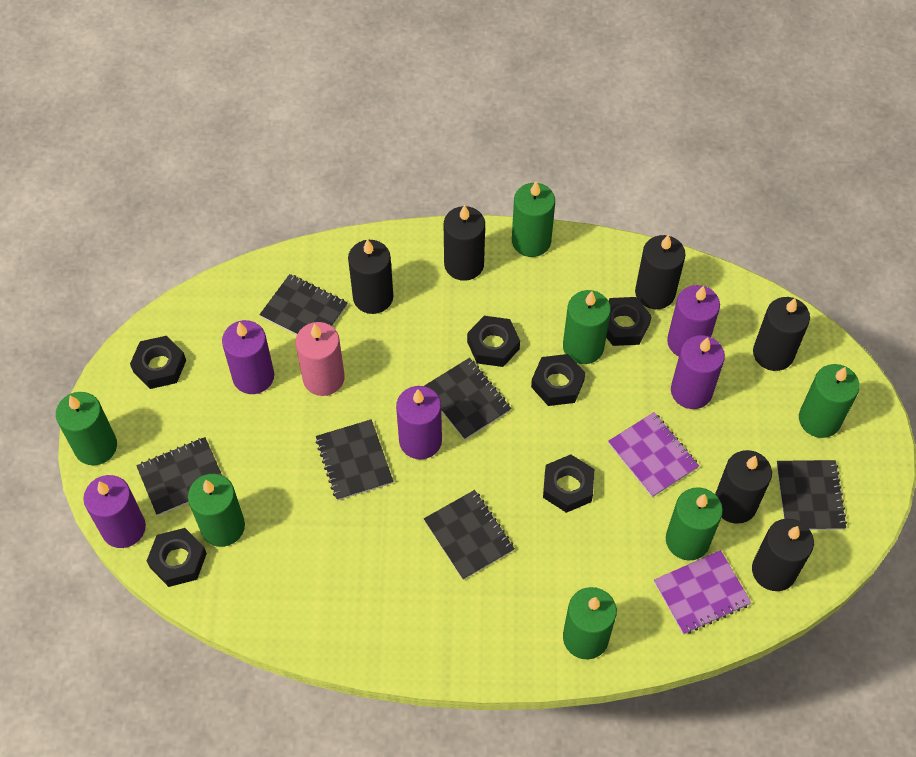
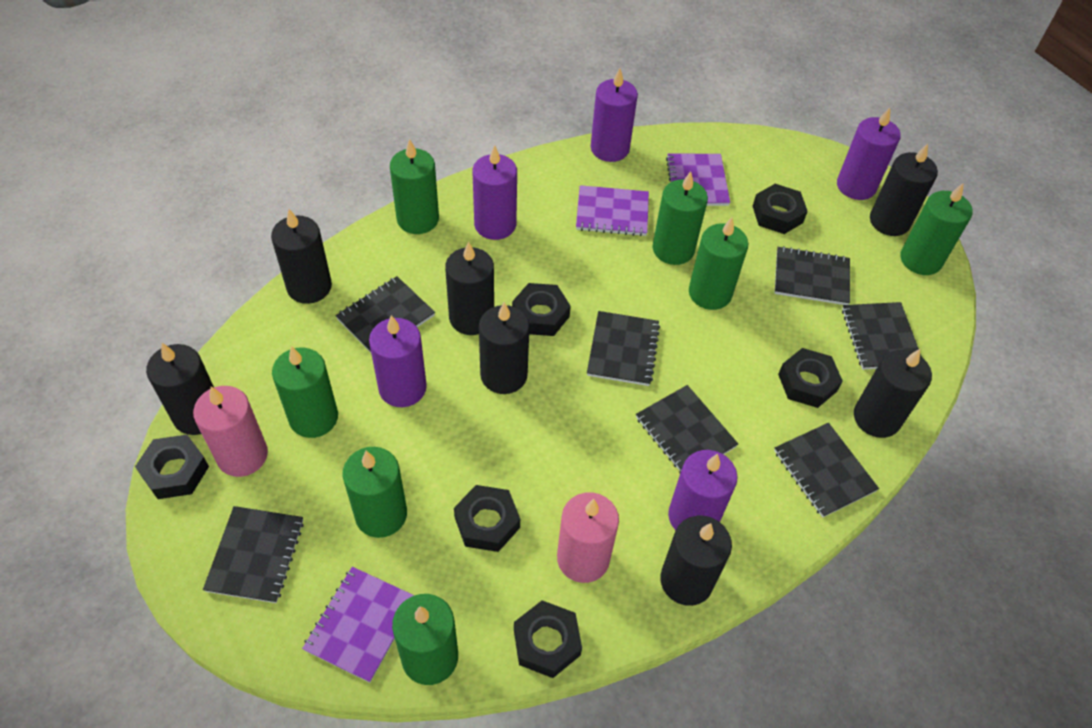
black candle: [348,239,393,314] [444,205,485,281] [635,234,686,309] [715,450,772,524] [752,519,814,591] [753,297,810,371] = 6 -> [146,343,214,435] [271,209,332,304] [445,241,494,335] [479,302,530,394] [660,515,732,606] [854,349,932,438] [870,143,938,236] = 7
black notebook: [136,437,222,516] [259,274,348,335] [316,419,393,501] [424,358,511,440] [424,490,515,580] [777,460,847,530] = 6 -> [203,506,304,603] [336,276,435,353] [587,311,660,386] [636,385,738,473] [774,423,879,518] [775,246,850,305] [842,302,922,370] = 7
pink candle: [296,322,345,396] = 1 -> [193,386,268,477] [557,492,619,583] = 2
purple notebook: [608,412,699,497] [654,550,751,635] = 2 -> [302,567,415,683] [576,185,649,236] [666,154,730,206] = 3

